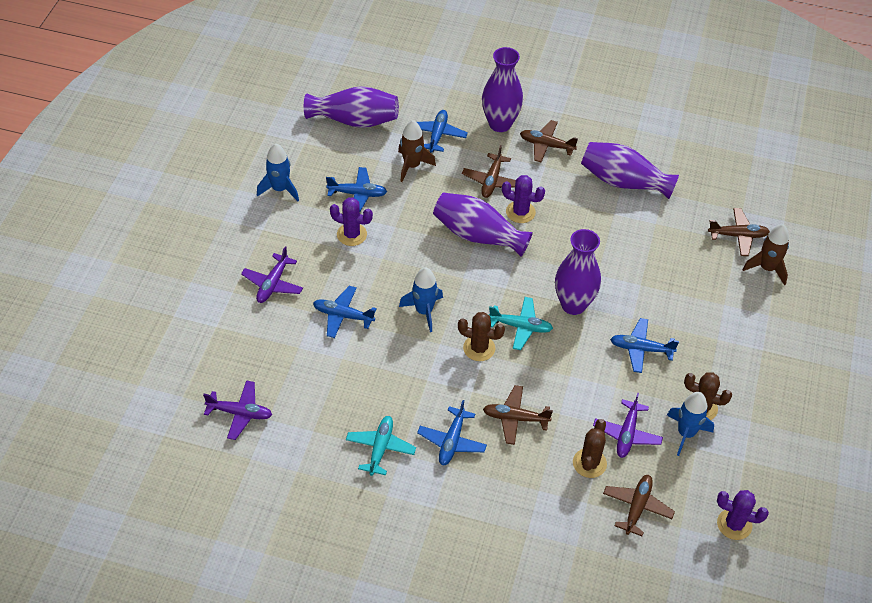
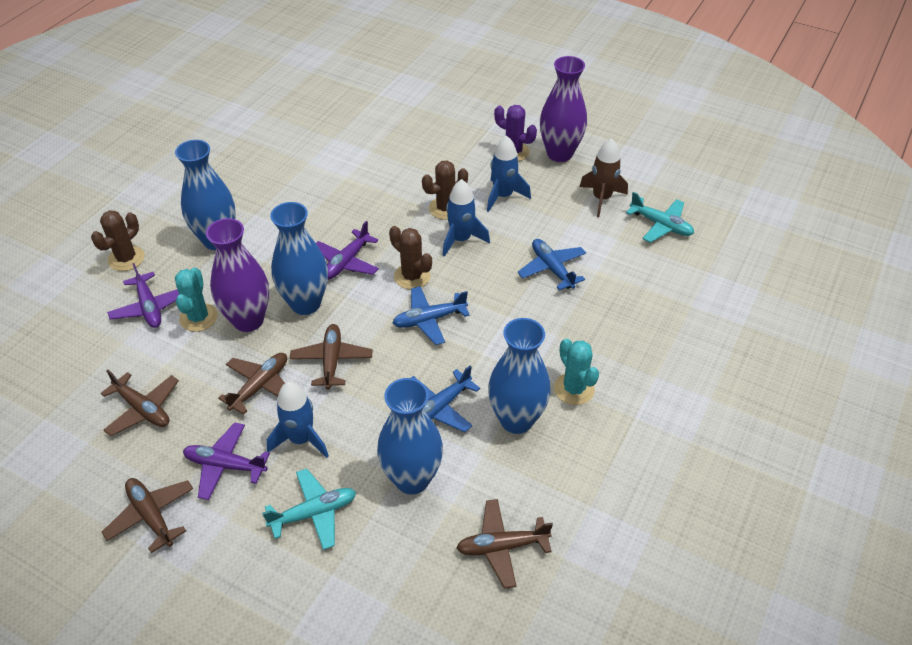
blue plane: [313,286,377,338] [326,167,387,211] [417,110,468,153] [417,400,487,465] [610,318,679,373] = 5 -> [393,286,470,345] [411,365,480,432] [517,239,586,290] = 3
blue vase: none = 0 -> [175,140,236,250] [270,202,328,315] [377,378,443,495] [488,318,551,434] = 4
brown rocket: [398,120,436,182] [742,224,789,285] = 2 -> [579,138,628,217] = 1
purple cactus: [330,197,373,246] [502,175,545,223] [717,490,769,540] = 3 -> [494,105,537,161] = 1
purple vase: [304,86,399,128] [433,192,533,257] [482,47,523,132] [555,229,601,315] [581,142,679,199] = 5 -> [206,218,269,332] [540,56,587,162] = 2
turquoise cactus: none = 0 -> [175,268,218,332] [554,339,599,405] = 2

